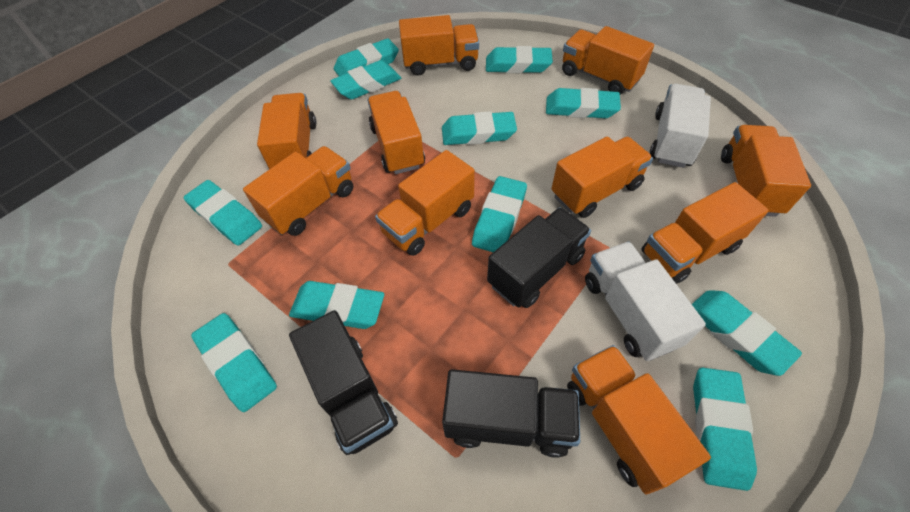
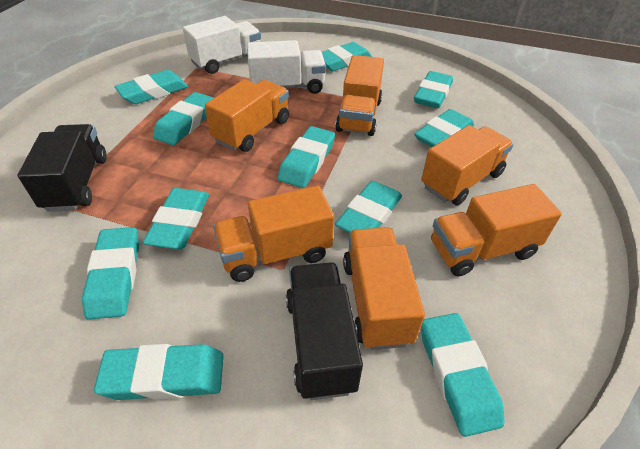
black truck: [289,310,398,455] [442,369,580,458] [487,207,591,308] = 3 -> [17,124,106,212] [286,262,363,400] = 2
orange truck: [243,146,353,236] [257,93,316,169] [367,91,425,174] [375,150,475,256] [399,15,479,76] [551,136,653,218] [562,26,654,94] [567,345,711,495] [641,182,769,284] [721,125,811,217] = 10 -> [205,79,289,152] [213,186,334,282] [335,55,384,136] [343,227,425,350] [421,125,514,205] [431,184,562,276] = 6

